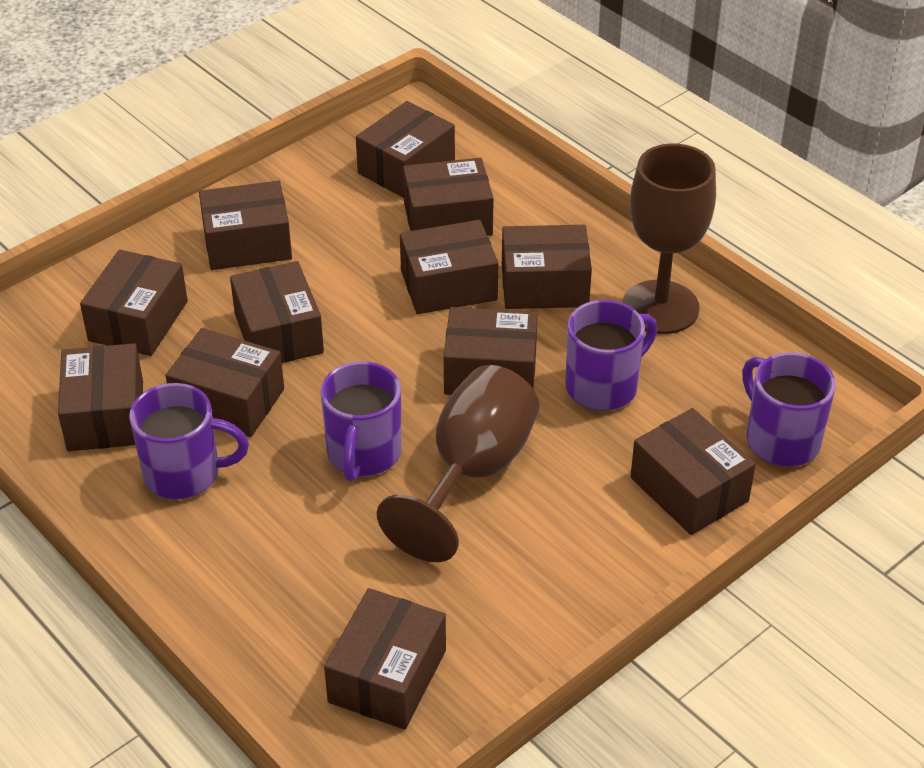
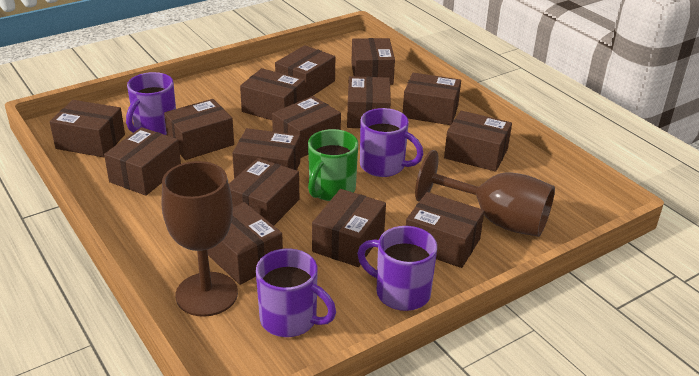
brown box: [58,343,143,451] [80,250,188,356] [165,328,284,437] [199,181,292,270] [230,261,324,363] [324,588,446,729] [356,101,455,198] [400,220,498,314] [403,158,494,236] [444,307,538,395] [502,225,592,309] [630,408,756,535] = 12 -> [49,100,125,157] [104,127,181,196] [164,99,234,160] [207,202,283,285] [229,158,299,226] [232,128,300,179] [240,68,305,120] [272,96,341,158] [275,45,335,99] [312,189,386,267] [347,76,391,128] [351,38,395,85] [403,73,461,125] [406,192,484,268] [444,110,512,172] = 15
green mug: none = 0 -> [308,129,358,201] = 1

